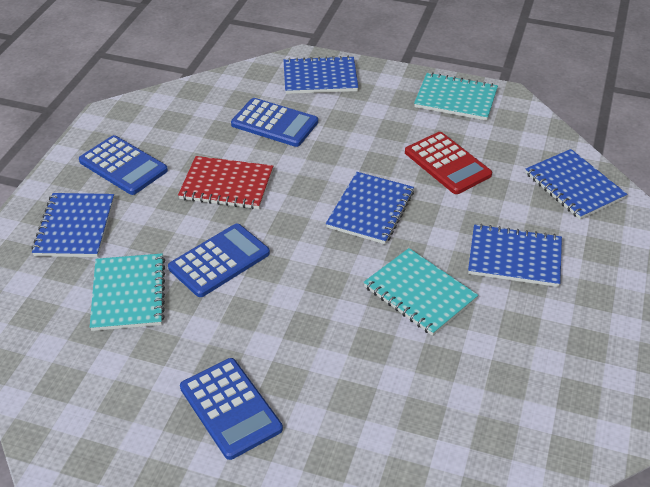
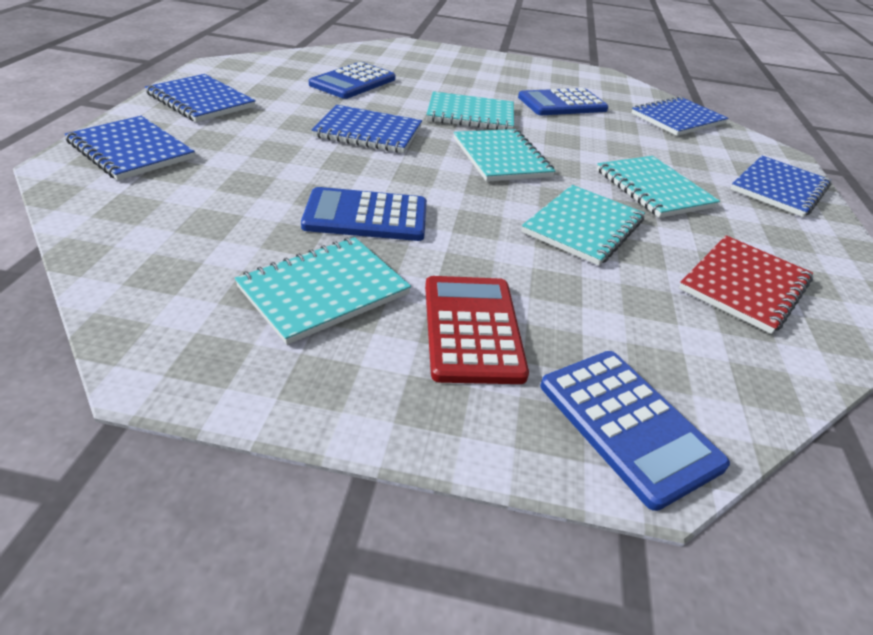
turquoise notebook: [90,253,165,331] [364,248,478,336] [414,72,498,121] = 3 -> [235,237,411,345] [426,91,514,130] [454,129,555,182] [522,185,645,266] [597,156,720,218] = 5

